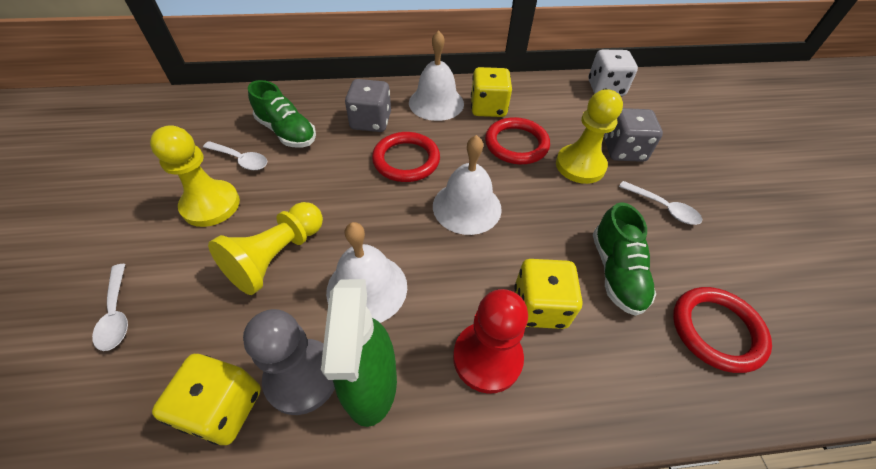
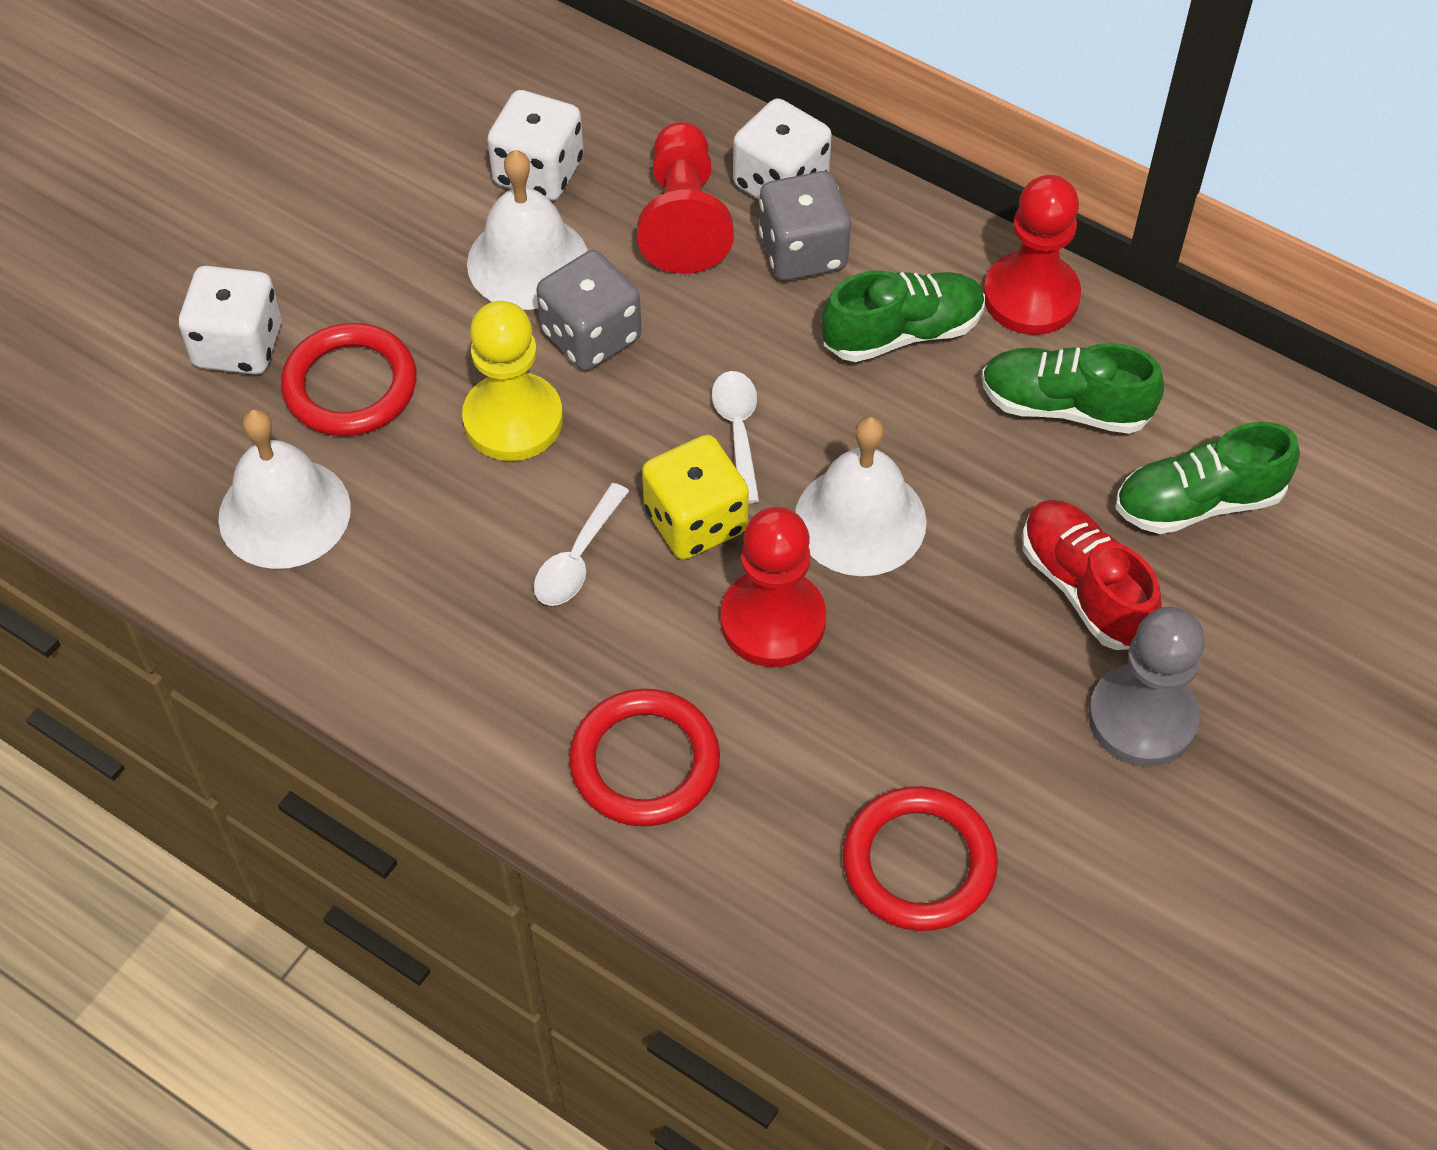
green shoe: [248,80,316,147] [593,202,656,316] = 2 -> [821,270,985,362] [981,343,1164,434] [1115,422,1300,534] = 3
green spray bottle: [321,279,397,427] = 1 -> none = 0
red pawn: [453,289,528,394] = 1 -> [637,122,734,274] [721,507,826,667] [983,175,1081,335] = 3
red shoe: none = 0 -> [1022,500,1162,650] = 1
white dice: [588,50,638,96] = 1 -> [179,266,282,375] [487,90,584,201] [733,98,832,200] = 3
white spoon: [92,264,128,351] [203,141,267,170] [619,181,702,225] = 3 -> [534,483,629,606] [712,371,760,504] = 2
yellow dice: [152,354,261,445] [471,67,512,117] [514,259,582,329] = 3 -> [642,435,749,560] = 1
yellow pawn: [150,125,240,227] [208,202,323,295] [556,89,623,184] = 3 -> [462,301,563,461] = 1

